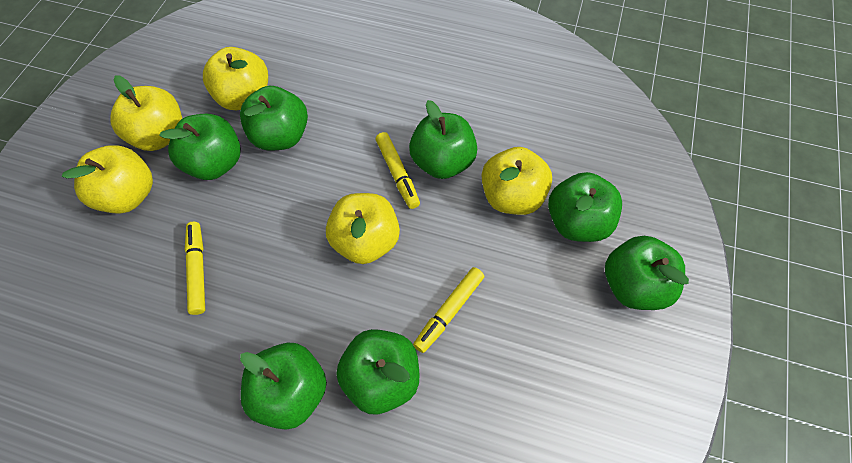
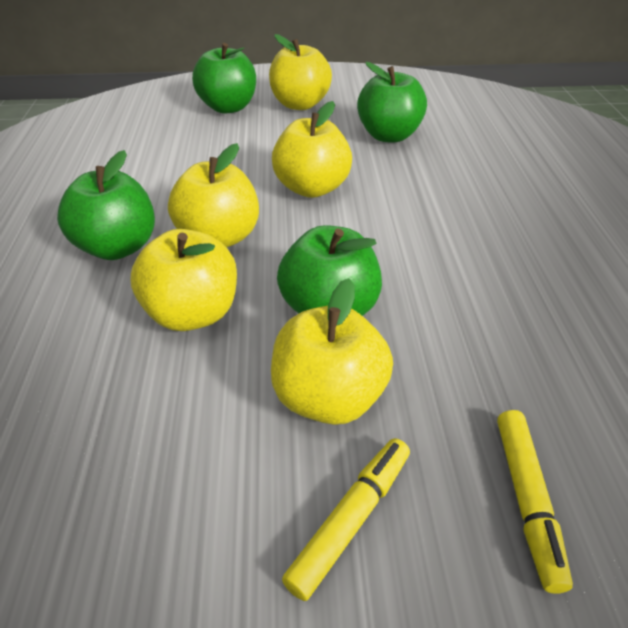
green apple: [159,114,241,180] [240,86,308,151] [240,343,327,430] [336,329,420,414] [409,100,477,179] [548,172,622,242] [605,236,689,310] = 7 -> [57,150,155,260] [192,43,256,114] [277,225,382,316] [357,62,427,143] = 4
yellow marker: [185,222,205,315] [376,132,420,209] [413,267,484,353] = 3 -> [282,438,410,601] [497,410,573,594] = 2

